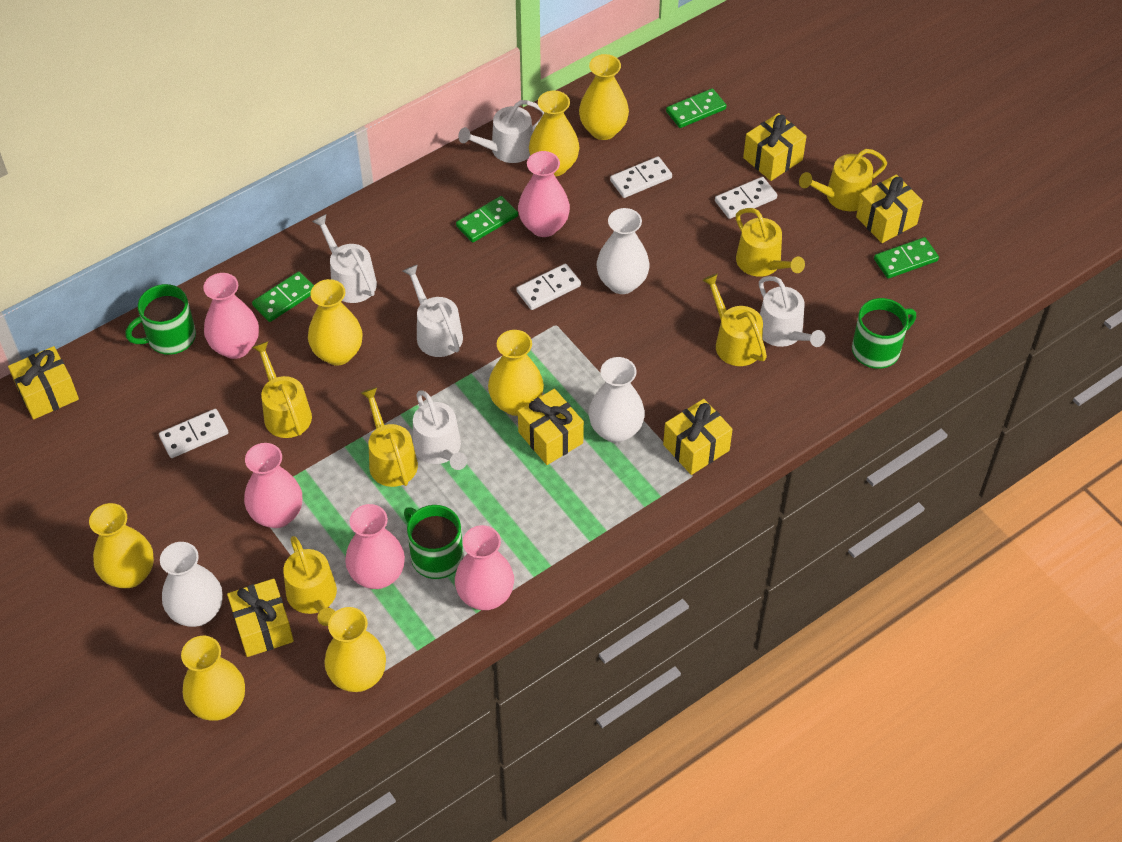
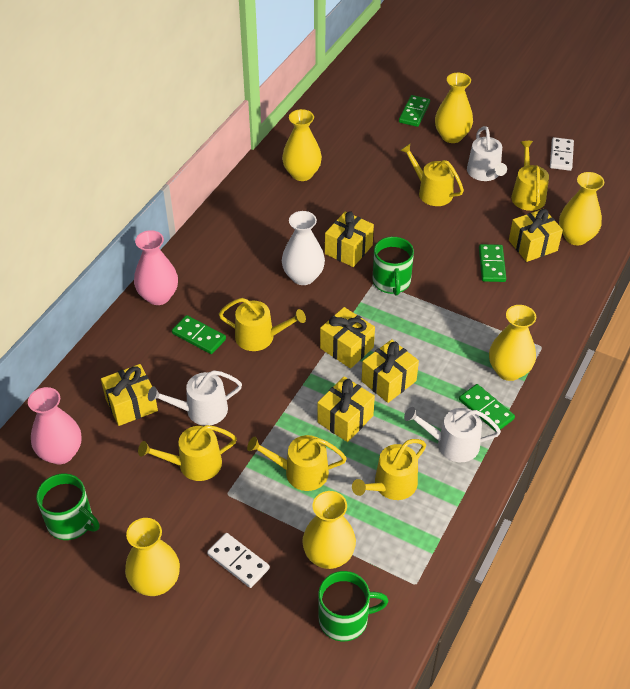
pink vase: [203,273,259,359] [244,443,302,528] [345,504,405,589] [455,525,514,610] [518,151,570,237] = 5 -> [28,387,82,464] [134,230,178,305] = 2
white domino: [159,409,228,458] [516,264,581,310] [610,157,672,198] [715,177,777,219] = 4 -> [207,533,270,588] [550,137,574,171] = 2
white vase: [160,542,223,627] [589,357,645,443] [596,208,650,294] = 3 -> [282,211,325,285] = 1
white watering can: [312,214,377,303] [403,264,463,357] [413,390,467,470] [458,100,544,163] [759,276,825,347] = 5 -> [148,370,242,426] [404,407,501,462] [467,126,507,181] = 3
yellow vase: [89,503,154,588] [181,636,245,721] [308,279,363,365] [324,607,386,692] [488,330,544,416] [529,90,579,176] [579,54,629,140] = 7 -> [125,518,180,596] [282,109,322,181] [302,491,356,569] [435,73,473,143] [489,305,536,381] [559,172,604,245] = 6

